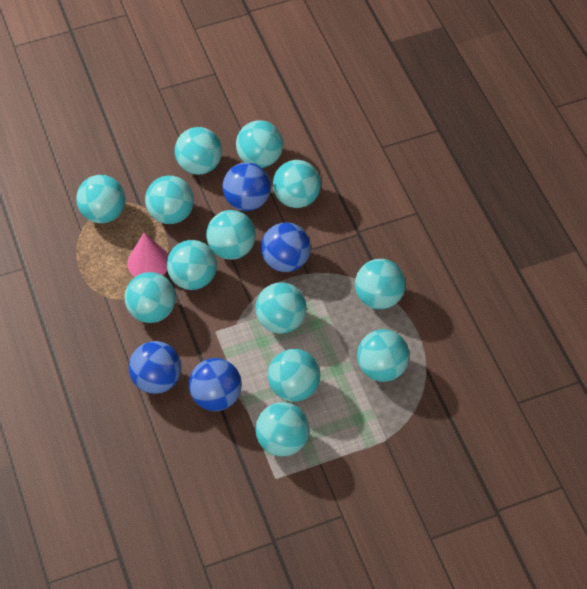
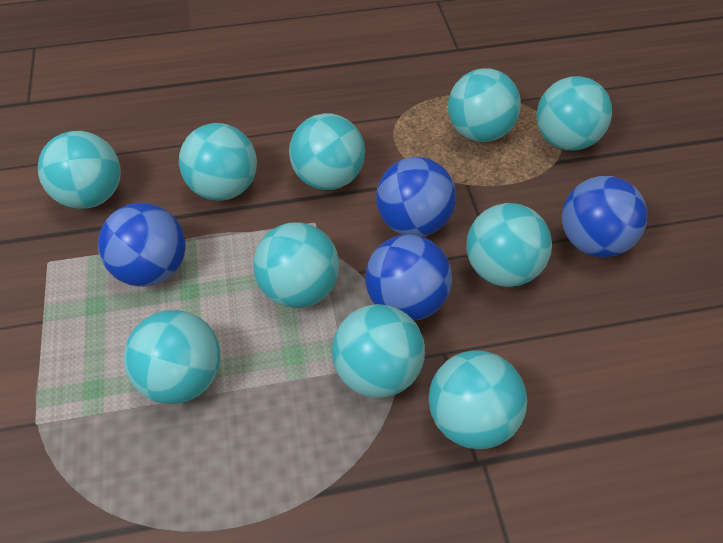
pink cone: [127,232,169,277] = 1 -> none = 0
turquoise ball: [76,175,125,223] [125,272,176,323] [145,176,194,224] [167,240,217,290] [175,127,222,175] [206,210,256,260] [236,120,283,168] [255,282,307,334] [255,402,309,457] [268,349,321,402] [273,160,321,208] [355,259,406,309] [357,329,410,382] = 13 -> [38,131,121,209] [124,310,220,404] [179,123,257,201] [253,222,339,308] [289,113,365,190] [332,304,425,398] [429,350,527,449] [448,68,521,142] [466,203,552,287] [536,76,612,150] = 10

